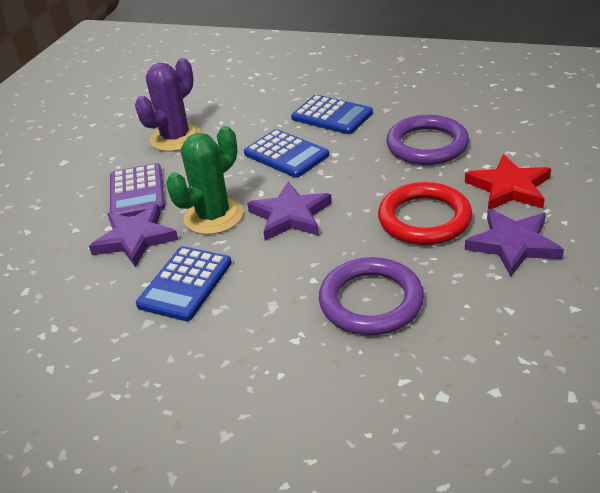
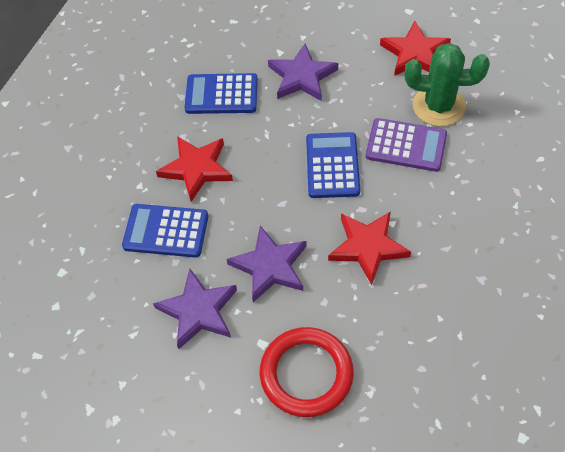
purple cactus: [135,58,201,152] = 1 -> none = 0
purple ring: [319,257,424,335] [386,115,469,165] = 2 -> none = 0
red star: [465,154,551,209] = 1 -> [156,136,233,202] [328,211,411,285] [380,21,451,76] = 3

